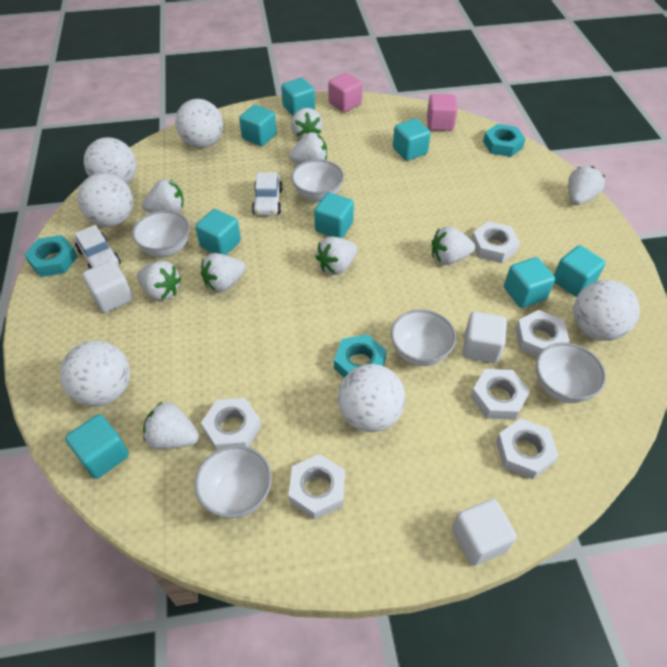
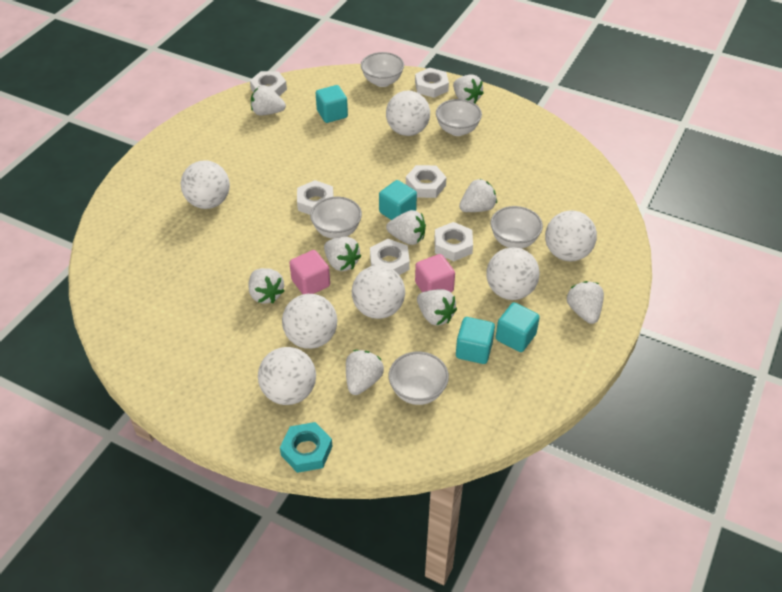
turquoise cube: [65,414,129,479] [195,209,241,255] [239,105,277,146] [281,78,315,116] [314,193,354,238] [393,118,431,161] [504,257,555,308] [554,245,606,297] = 8 -> [316,85,348,123] [379,180,417,220] [456,317,495,364] [496,303,540,352] = 4
turquoise nut: [24,235,78,277] [334,334,387,377] [483,124,526,157] = 3 -> [280,422,333,473] = 1
white ball: [60,341,130,407] [77,173,133,227] [84,137,136,184] [175,99,223,148] [338,364,406,432] [573,280,640,341] = 6 -> [181,160,230,209] [258,347,316,405] [282,294,337,349] [352,265,405,319] [386,91,430,136] [486,247,540,300] [545,210,597,261] = 7
white car: [75,225,121,269] [252,172,283,215] = 2 -> none = 0
white cube: [82,260,133,313] [452,499,517,566] [463,312,507,363] = 3 -> none = 0

